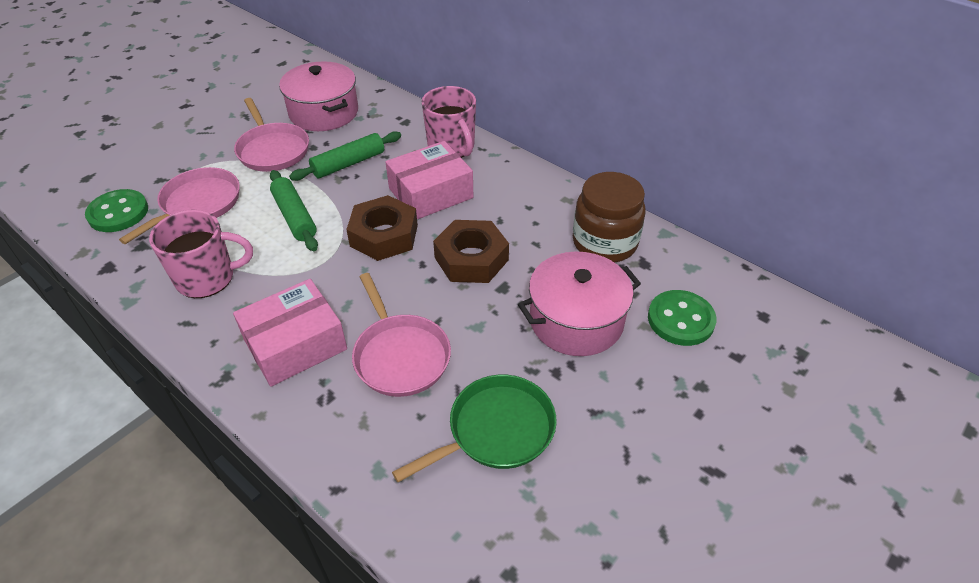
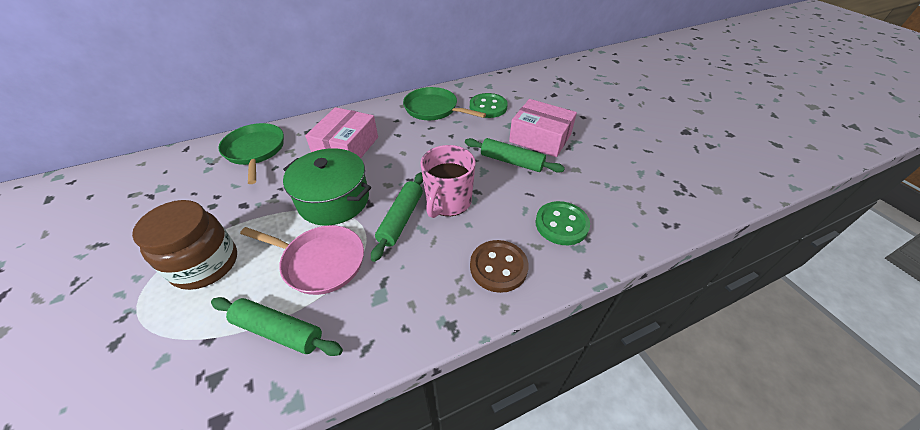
brown button: none = 0 -> [470,240,529,293] = 1
brown nut: [346,195,418,261] [433,220,509,283] = 2 -> none = 0
green pan: [392,374,557,482] = 1 -> [218,123,284,184] [403,87,486,120] = 2
green pot: none = 0 -> [283,148,371,225] = 1
green rolling pin: [270,170,318,251] [289,131,401,181] = 2 -> [211,297,343,356] [371,172,423,262] [465,138,565,173] = 3
pink mug: [149,210,253,298] [422,86,476,158] = 2 -> [420,145,476,218] = 1
pink pan: [119,167,240,244] [234,98,309,172] [352,273,451,397] = 3 -> [240,225,364,295] = 1
pink pot: [279,61,358,131] [518,252,641,356] = 2 -> none = 0

